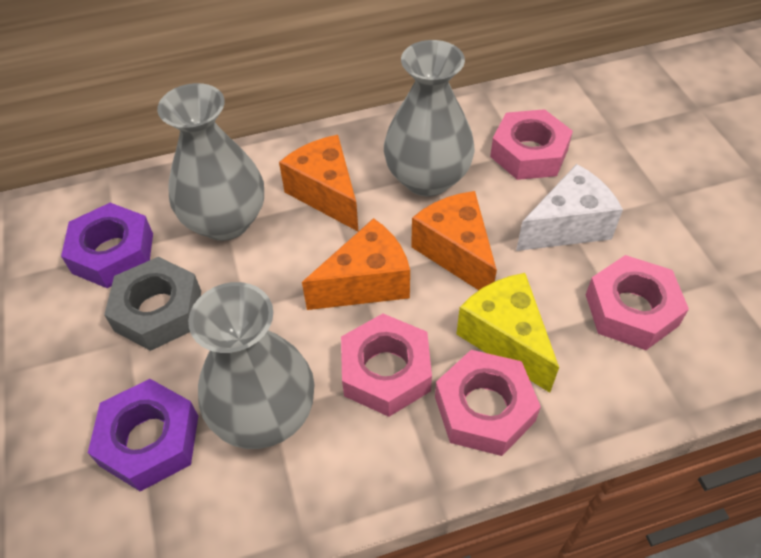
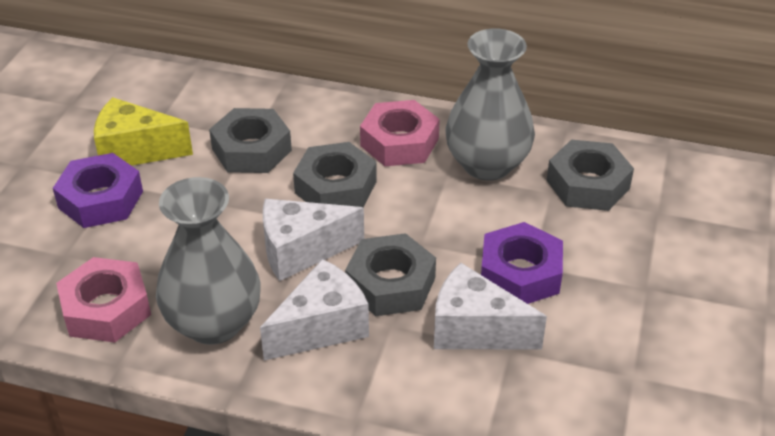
grey nut: [104,257,201,351] = 1 -> [209,108,292,173] [293,142,377,208] [345,233,436,316] [547,140,634,211] = 4
grey vase: [157,83,264,241] [188,282,315,449] [384,40,475,196] = 3 -> [156,177,261,345] [445,28,535,181] = 2
orange cheese: [279,135,358,231] [302,218,410,310] [411,191,497,290] = 3 -> none = 0
pink nut: [341,314,432,417] [435,350,541,456] [490,109,573,180] [586,255,689,350] = 4 -> [56,257,151,342] [360,100,440,166] = 2
white cheese: [516,164,623,251] = 1 -> [260,259,369,360] [263,199,364,281] [434,263,547,349] = 3

